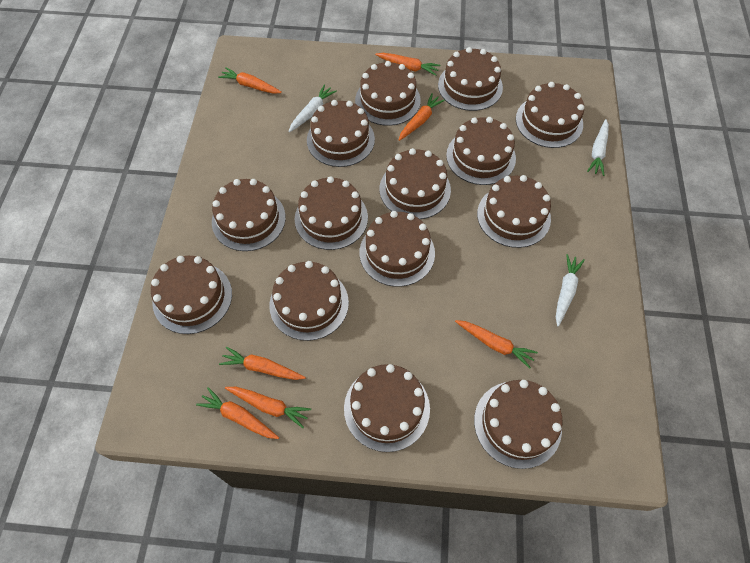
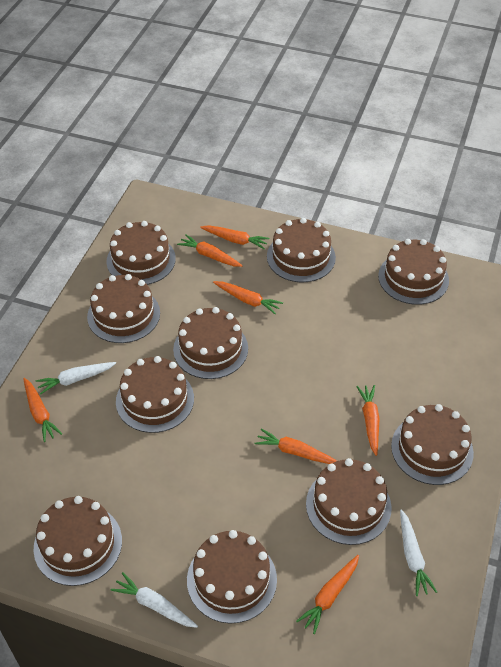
brown cake: [151,256,232,334] [212,179,286,251] [269,261,349,341] [295,176,368,250] [307,100,375,167] [344,364,430,452] [355,61,421,126] [359,211,435,287] [380,148,451,219] [438,47,503,111] [446,117,516,185] [474,380,563,469] [477,175,551,248] [516,82,584,148] = 14 -> [34,496,122,586] [87,274,160,343] [106,221,176,285] [116,356,194,433] [173,307,248,379] [187,530,277,624] [267,218,336,282] [306,458,392,545] [378,239,449,305] [391,404,474,485] = 10

